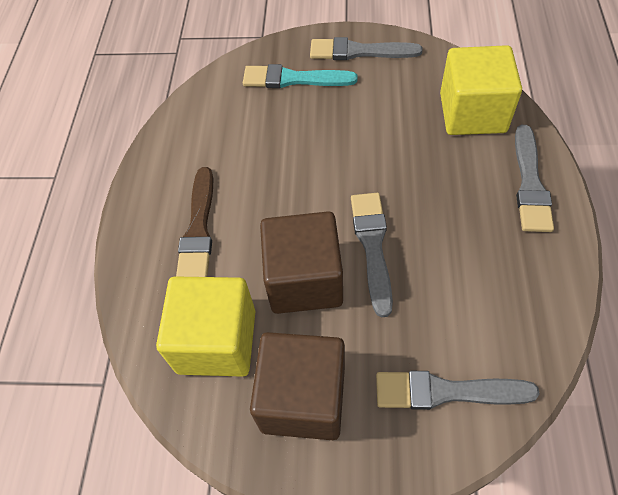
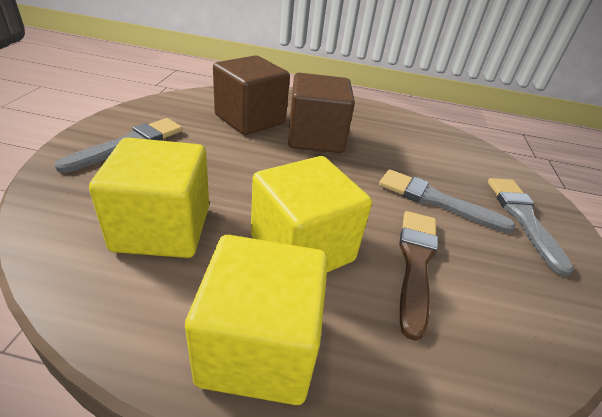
grey brush: [310,37,422,60] [351,193,393,317] [376,371,540,410] [515,125,554,232] = 4 -> [55,118,183,173] [379,169,515,233] [488,178,574,277] = 3
turquoise brush: [243,64,358,88] = 1 -> none = 0
yellow cube: [156,276,255,377] [440,45,522,135] = 2 -> [89,137,209,258] [185,235,328,405] [251,156,372,272] = 3

